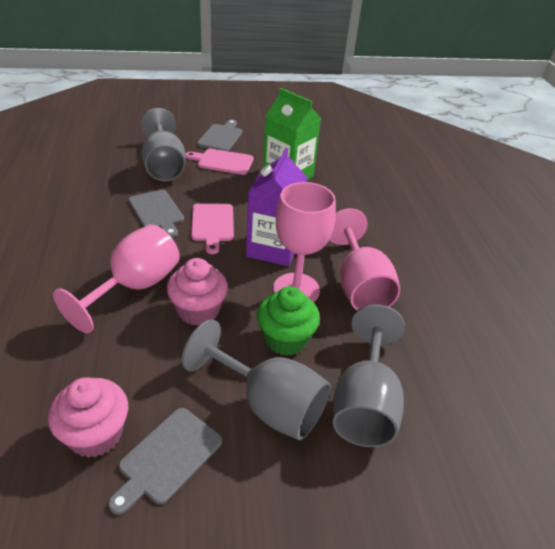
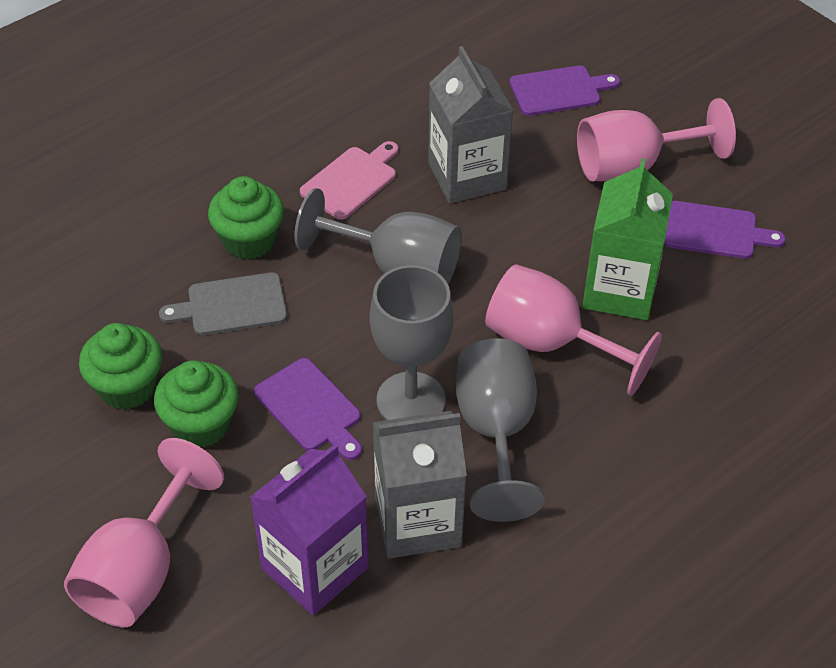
green cupcake: [257,286,320,356] = 1 -> [79,323,162,410] [154,360,239,448] [208,176,284,260] = 3
grey carton: none = 0 -> [373,411,467,559] [428,46,513,204] = 2
grey cutting board: [108,408,222,515] [128,190,184,238] [197,119,242,151] = 3 -> [159,272,287,335] = 1
pink cupcake: [48,377,128,458] [167,258,228,326] = 2 -> none = 0
pink cutting board: [186,149,254,175] [191,203,234,254] = 2 -> [300,141,399,220] = 1
purple cutting board: none = 0 -> [254,358,362,460] [509,66,620,116] [664,201,786,259] = 3

